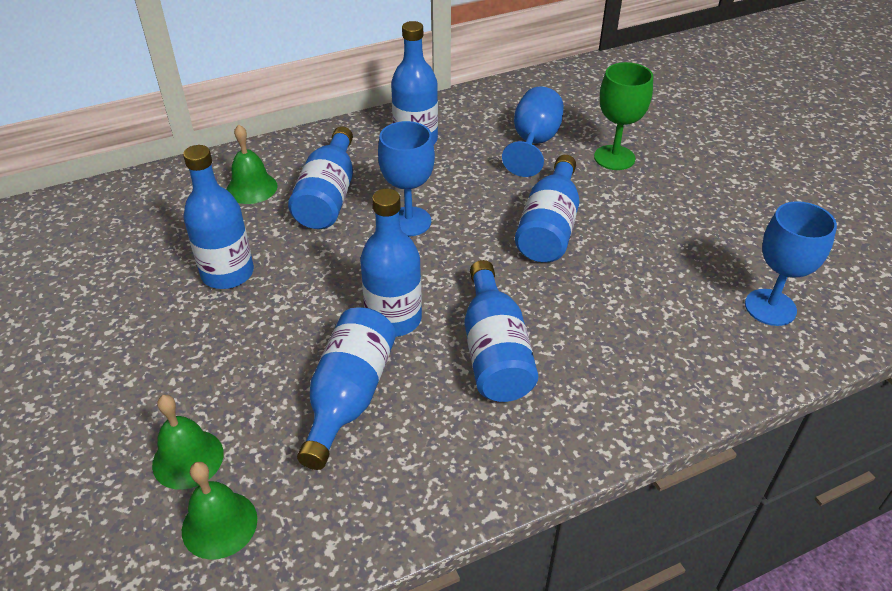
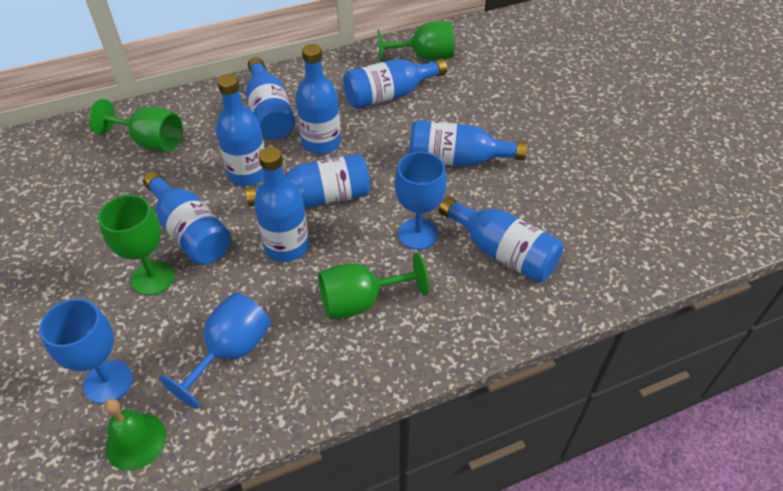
blue bottle: [183,145,254,289] [288,126,353,229] [297,307,396,470] [360,189,422,337] [391,21,438,145] [465,260,538,402] [515,155,580,263] = 7 -> [143,171,231,265] [216,74,265,186] [245,154,370,208] [246,57,295,140] [254,147,309,262] [296,44,341,154] [343,59,447,109] [409,120,527,167] [439,196,563,283] = 9
green bell: [152,395,224,490] [182,462,258,560] [226,124,278,204] = 3 -> [104,398,166,471] = 1
green goblet: [594,62,653,170] = 1 -> [88,99,183,152] [98,195,175,296] [318,253,429,319] [377,21,454,62] = 4

